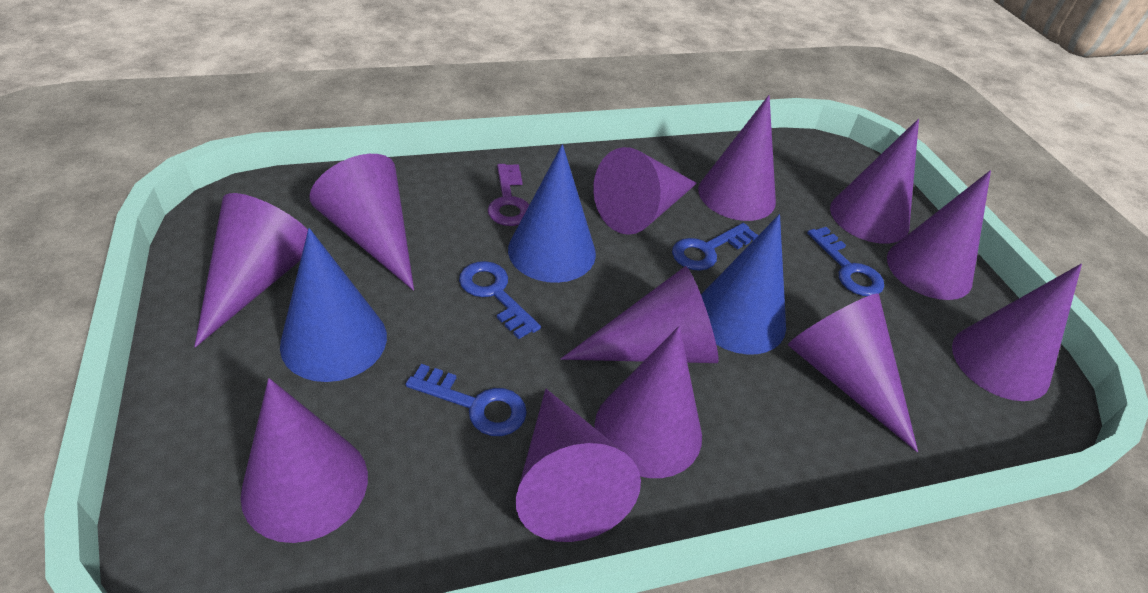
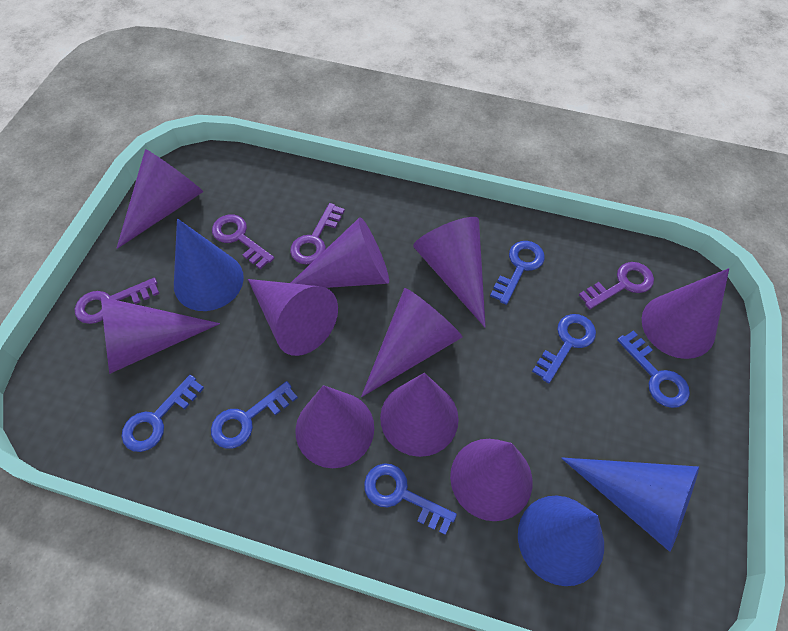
blue key: [406,364,527,436] [459,261,541,339] [672,223,758,271] [807,227,884,296] = 4 -> [122,375,204,452] [211,381,298,449] [364,463,457,535] [490,241,545,305] [532,314,596,383] [617,330,690,408] = 6
purple cone: [194,193,308,348] [240,378,368,543] [309,154,414,291] [516,389,641,542] [561,266,718,363] [593,147,697,235] [595,326,702,478] [698,95,776,221] [788,293,918,452] [830,119,919,244] [887,170,991,300] [952,264,1082,401] = 12 -> [101,297,220,374] [116,149,203,249] [248,279,338,356] [291,217,389,288] [295,385,374,468] [361,288,462,397] [380,373,459,457] [413,217,486,327] [450,439,533,521] [642,268,729,359] = 10
purple key: [488,164,529,226] = 1 -> [75,278,160,324] [212,214,274,269] [290,203,345,265] [579,262,654,309] = 4

